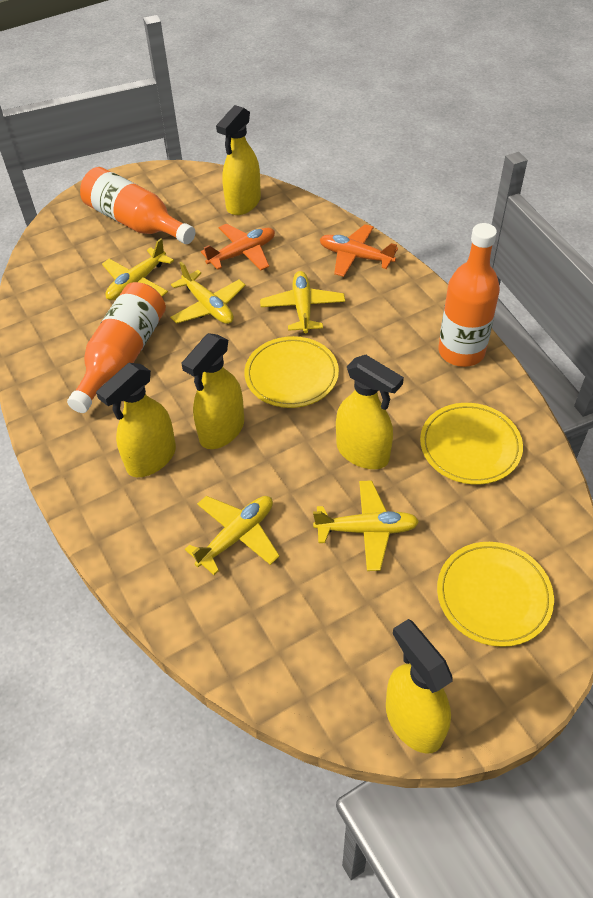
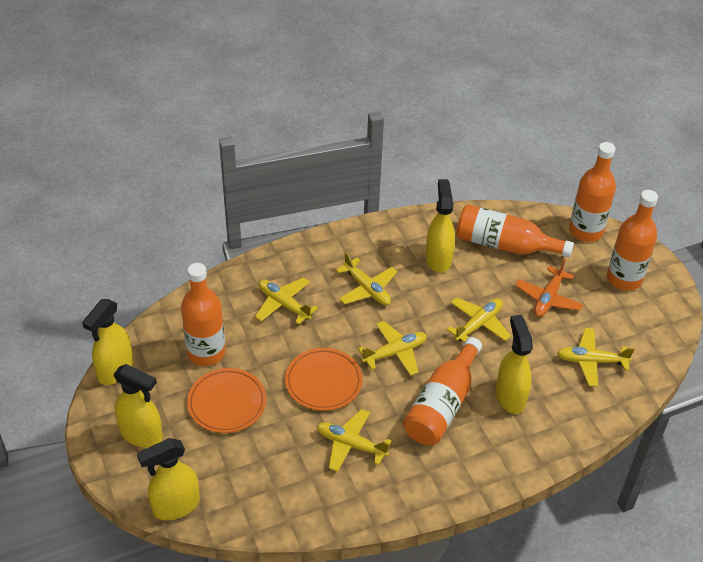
orange bottle: [67,282,166,413] [80,167,195,244] [438,223,500,367] = 3 -> [181,263,226,366] [403,337,482,445] [456,204,574,257] [569,142,616,242] [607,190,658,291] = 5
orange plane: [201,223,275,270] [320,224,398,277] = 2 -> [515,259,583,317] = 1
orange plate: none = 0 -> [187,368,266,433] [285,348,363,411] = 2
yellow plane: [102,238,174,300] [170,262,246,324] [185,496,280,575] [260,271,345,333] [313,480,419,571] = 5 -> [255,278,318,325] [317,409,391,472] [336,252,397,305] [358,321,427,376] [447,297,511,343] [557,328,635,387] = 6
yellow plate: [244,336,339,408] [420,403,523,485] [437,542,554,647] = 3 -> none = 0

